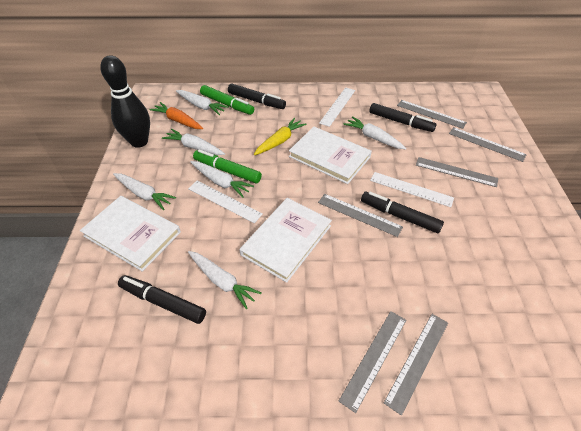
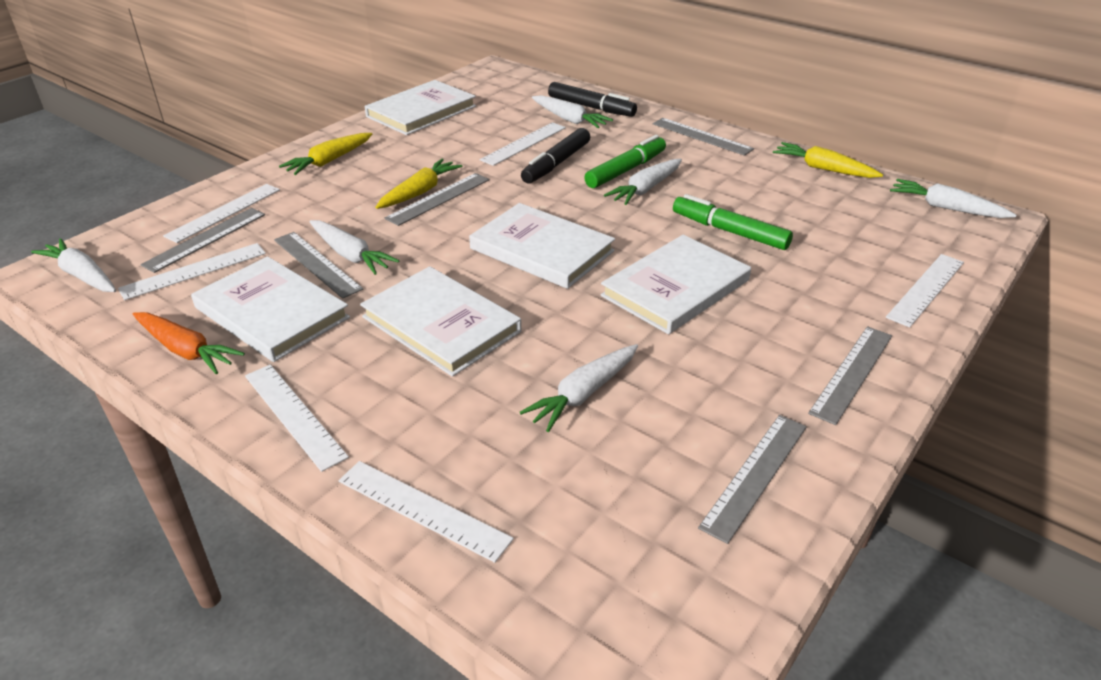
black bowling pin: [101,55,150,148] = 1 -> none = 0
black marker: [118,275,206,324] [228,83,286,109] [361,192,444,233] [369,103,436,132] = 4 -> [521,128,590,183] [548,82,637,117] = 2
white book: [80,196,181,272] [239,198,332,283] [289,127,372,184] = 3 -> [191,256,350,362] [360,266,521,377] [365,80,476,135] [469,203,615,289] [601,235,751,334] = 5
white ruler: [188,181,263,223] [319,87,355,127] [370,172,454,207] = 3 -> [118,243,266,300] [163,184,280,243] [245,365,349,472] [339,461,514,563] [480,122,566,166] [886,254,964,327] = 6
yellow carrot: [254,118,306,155] = 1 -> [279,133,372,175] [375,159,462,209] [773,142,883,178] = 3

